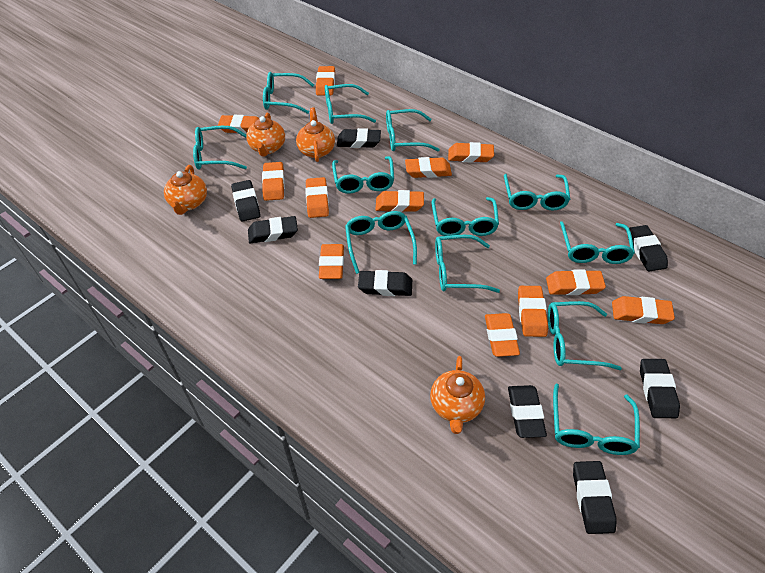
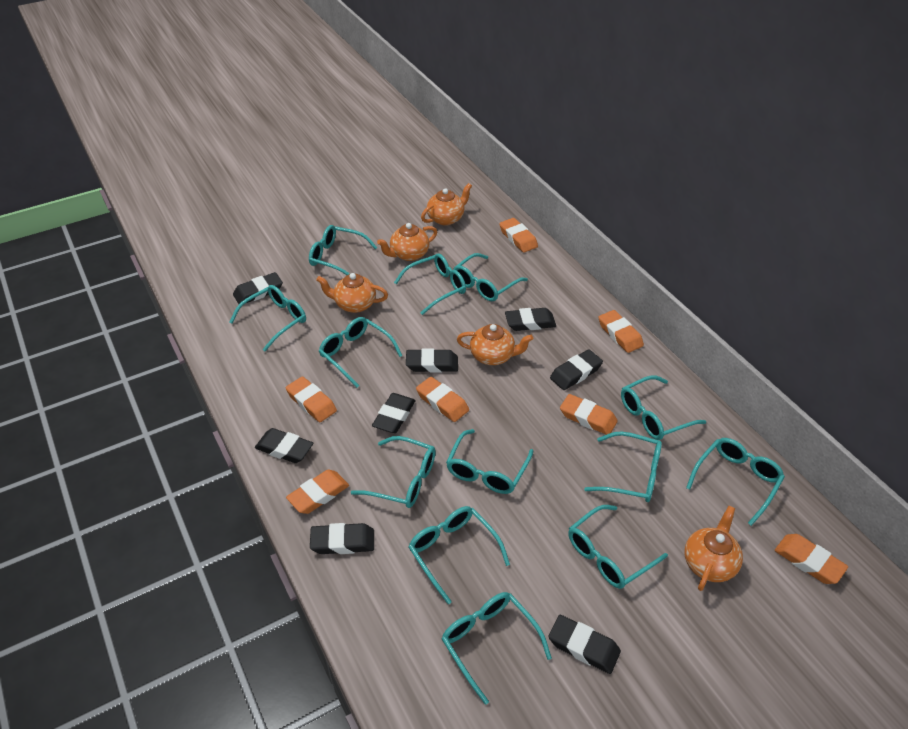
orange eraser: [218,115,259,134] [262,162,285,201] [305,177,329,218] [316,66,335,96] [319,244,344,279] [376,190,424,212] [405,157,452,178] [448,142,494,163] [485,313,520,357] [518,286,548,337] [546,270,606,295] [612,296,675,324] = 12 -> [286,376,337,422] [286,470,349,514] [416,377,469,422] [499,218,538,253] [560,394,618,435] [598,310,644,353] [775,534,848,584] = 7
orange teapot: [164,165,207,215] [246,113,285,157] [296,107,335,162] [430,356,485,434] = 4 -> [316,273,388,313] [377,223,437,261] [421,183,472,226] [457,324,533,365] [684,506,743,591] = 5
turquoise glasses: [193,126,247,169] [263,72,314,114] [325,84,376,124] [332,156,394,194] [345,211,417,274] [386,109,440,151] [432,197,499,236] [435,235,500,293] [504,174,570,211] [548,301,622,370] [553,384,640,455] [560,221,635,264] = 12 -> [229,285,306,351] [309,225,377,275] [319,317,402,388] [351,436,436,508] [394,253,466,315] [409,506,510,604] [442,592,552,705] [446,429,534,494] [453,253,528,301] [568,505,668,589] [584,431,662,502] [621,376,706,440] [686,438,785,526] = 13

